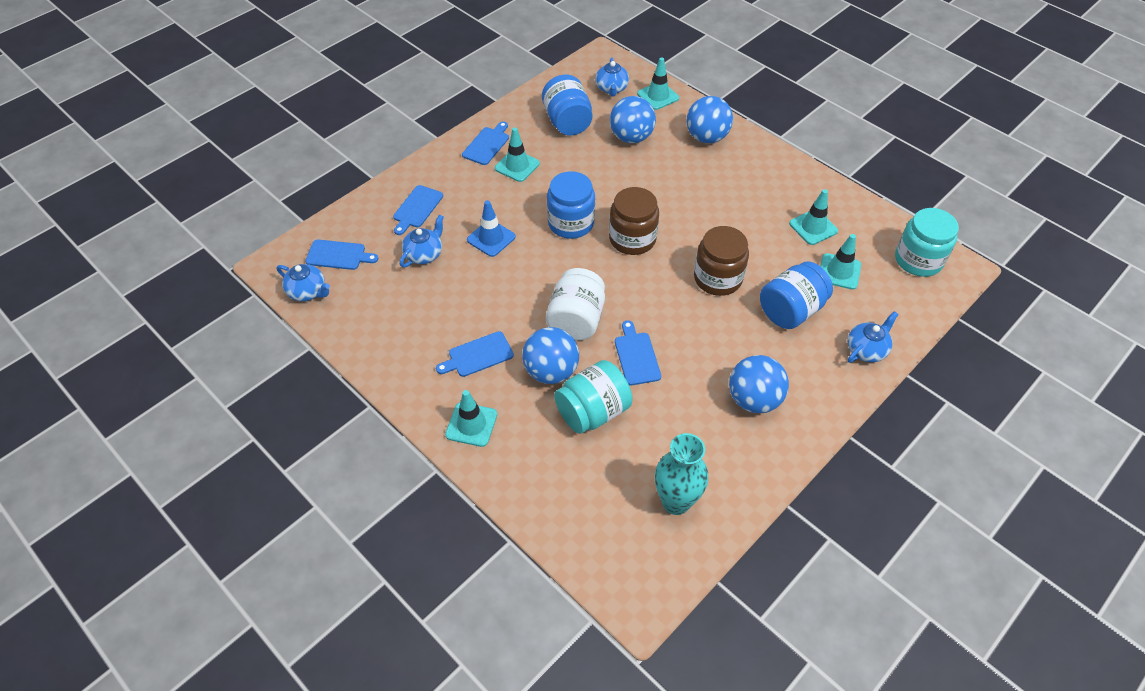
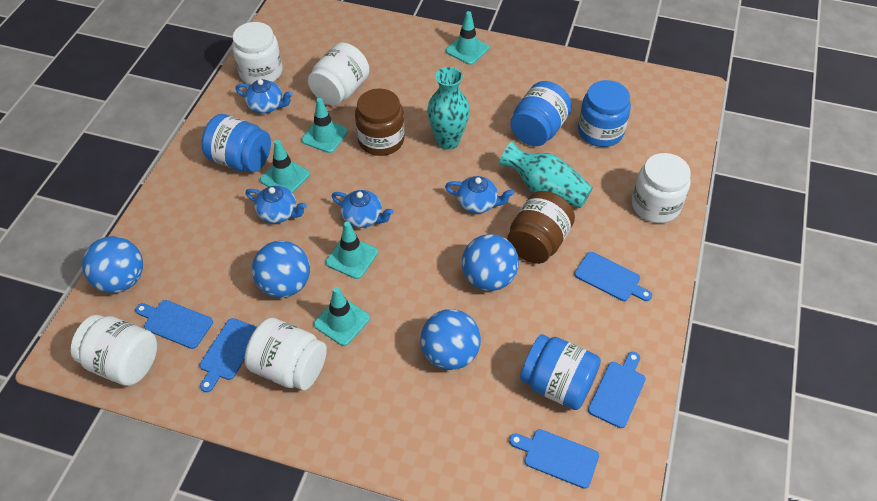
blue jar: [542,75,592,135] [547,171,595,239] [760,261,833,329] = 3 -> [201,114,271,172] [510,81,572,146] [520,334,601,410] [578,80,631,147] = 4
blue traffic cone: [467,200,516,257] = 1 -> none = 0
turquoise jar: [554,360,633,434] [895,208,959,277] = 2 -> none = 0
turquoise vase: [655,433,708,515] = 1 -> [427,67,470,150] [499,141,593,208] = 2
white jar: [546,268,605,341] = 1 -> [71,315,157,386] [232,22,282,85] [245,317,327,390] [308,43,370,106] [632,153,691,223] = 5

